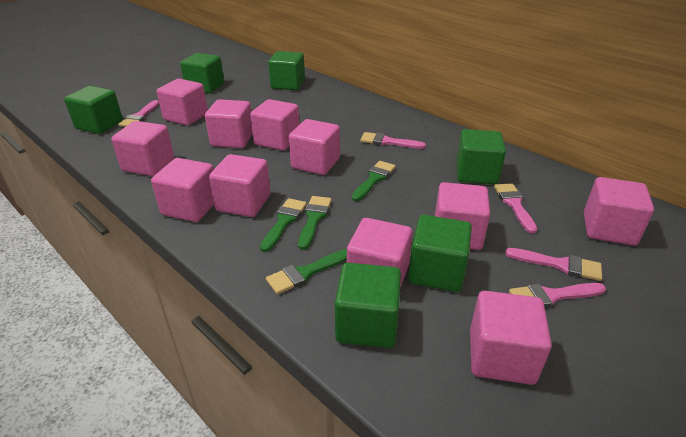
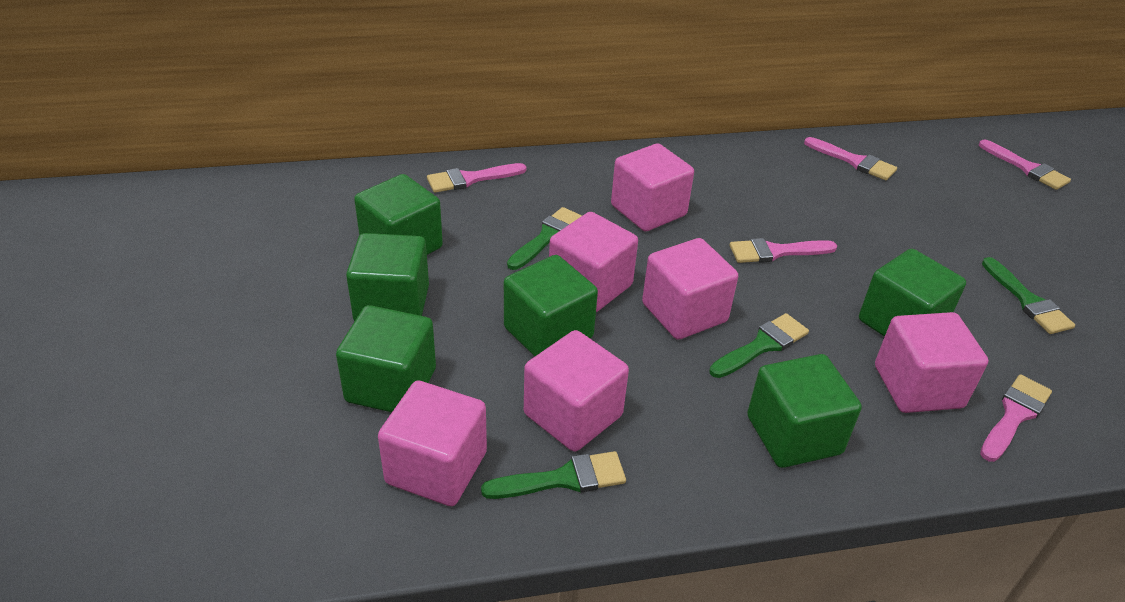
pink cube: [111,121,174,176] [151,158,214,222] [157,79,208,125] [205,99,253,148] [209,154,270,217] [250,99,300,151] [289,119,340,175] [347,218,413,288] [435,182,490,250] [470,291,552,385] [584,177,654,246] = 11 -> [378,381,487,506] [524,330,629,452] [549,212,638,312] [611,143,694,231] [642,238,738,340] [875,312,989,413] = 6

